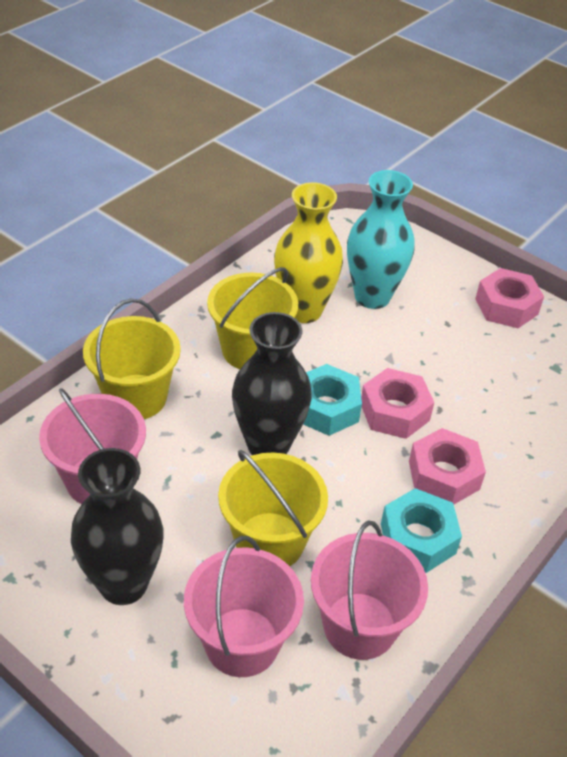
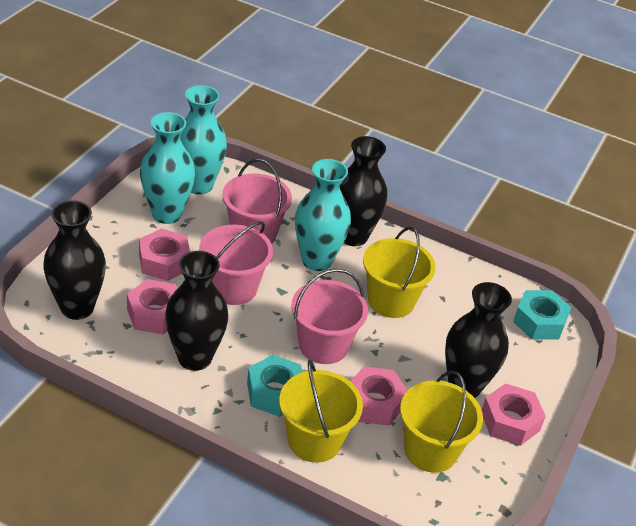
black vase: [71,448,164,605] [232,312,312,455] = 2 -> [43,200,106,320] [165,251,228,371] [340,136,387,246] [445,282,512,398] = 4
pink nut: [361,368,434,439] [409,428,486,504] [475,268,544,328] = 3 -> [127,279,178,334] [139,228,190,281] [350,366,408,426] [482,383,546,446] = 4
turquoise vase: [347,170,415,309] = 1 -> [140,112,195,224] [180,85,227,195] [295,159,351,271] = 3
yellow vase: [274,182,343,323] = 1 -> none = 0

